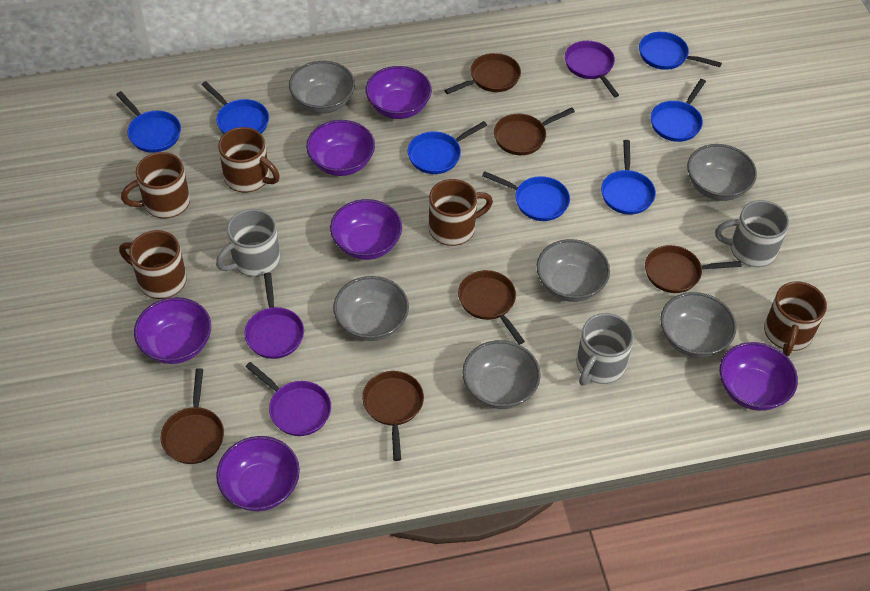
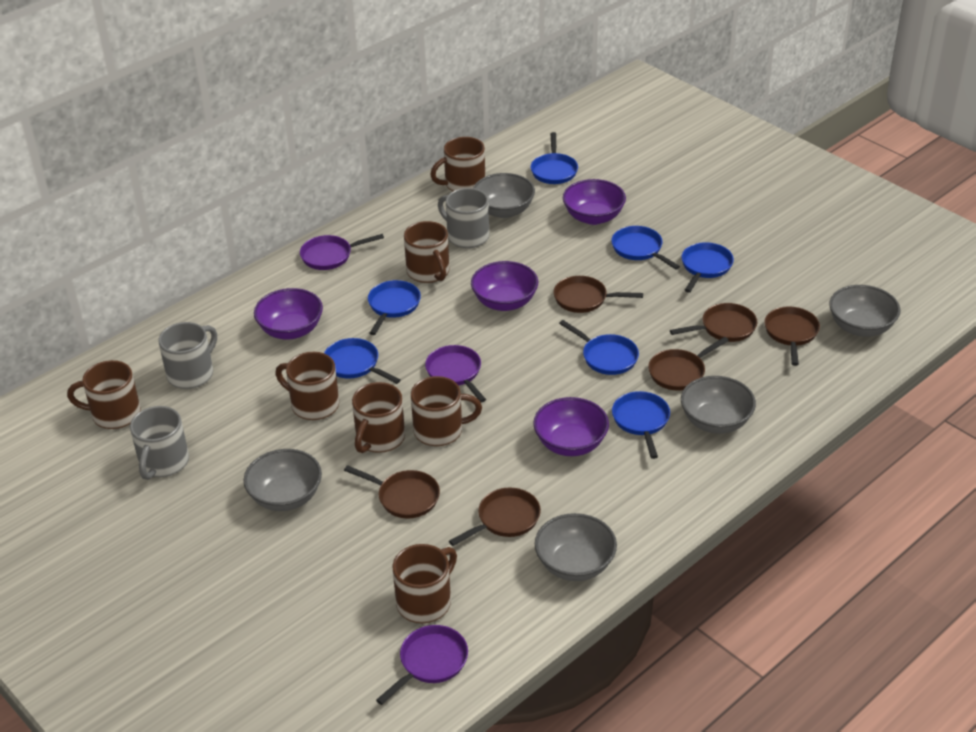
brown mug: [119,230,187,299] [121,152,190,219] [218,127,280,192] [429,179,493,246] [764,281,827,356] = 5 -> [67,360,141,429] [275,352,339,420] [352,382,405,453] [392,544,457,623] [404,221,450,283] [411,376,482,446] [430,137,485,191] = 7
grey bowl: [289,61,355,114] [333,276,409,341] [462,340,541,409] [537,239,610,302] [660,292,736,358] [687,144,757,201] = 6 -> [244,449,322,511] [473,173,535,218] [535,513,617,581] [681,376,756,434] [829,285,900,337] = 5
purple bowl: [134,297,211,364] [216,436,300,511] [306,120,375,176] [330,199,402,260] [366,66,432,119] [720,342,798,411] = 6 -> [254,288,323,340] [471,261,538,311] [533,397,609,456] [563,179,626,225] = 4

